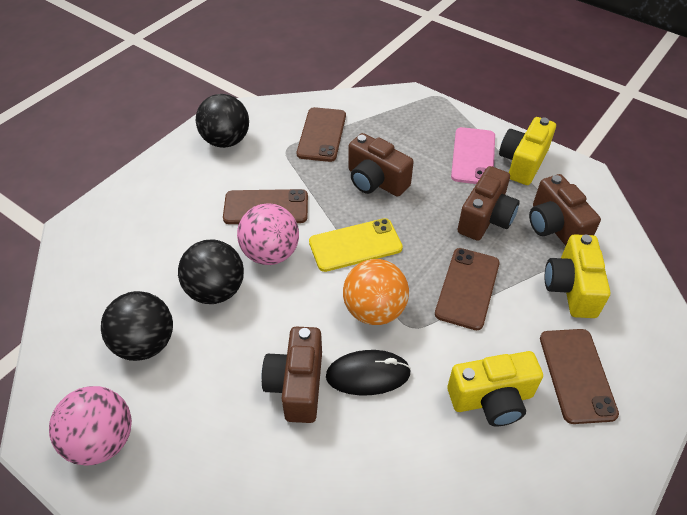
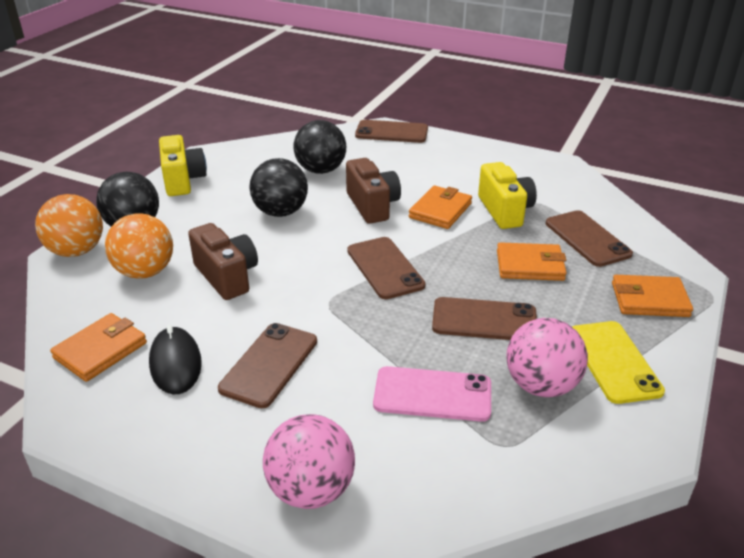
brown camera: [261,327,322,423] [348,133,414,197] [458,166,520,241] [529,174,601,246] = 4 -> [188,223,258,300] [346,158,401,224] = 2
brown phone: [223,189,308,224] [297,107,346,162] [435,248,500,330] [540,329,619,424] = 4 -> [218,323,317,408] [347,237,425,299] [355,120,428,143] [432,297,537,340] [546,210,633,267] = 5
orange ball: [343,259,409,325] = 1 -> [35,194,103,257] [105,213,173,279] = 2
orange wallet: none = 0 -> [50,313,147,382] [409,186,472,229] [497,242,567,281] [612,275,693,317] = 4
yellow camera: [447,351,543,426] [499,117,556,185] [545,234,610,318] = 3 -> [159,135,207,196] [478,162,537,229] = 2

